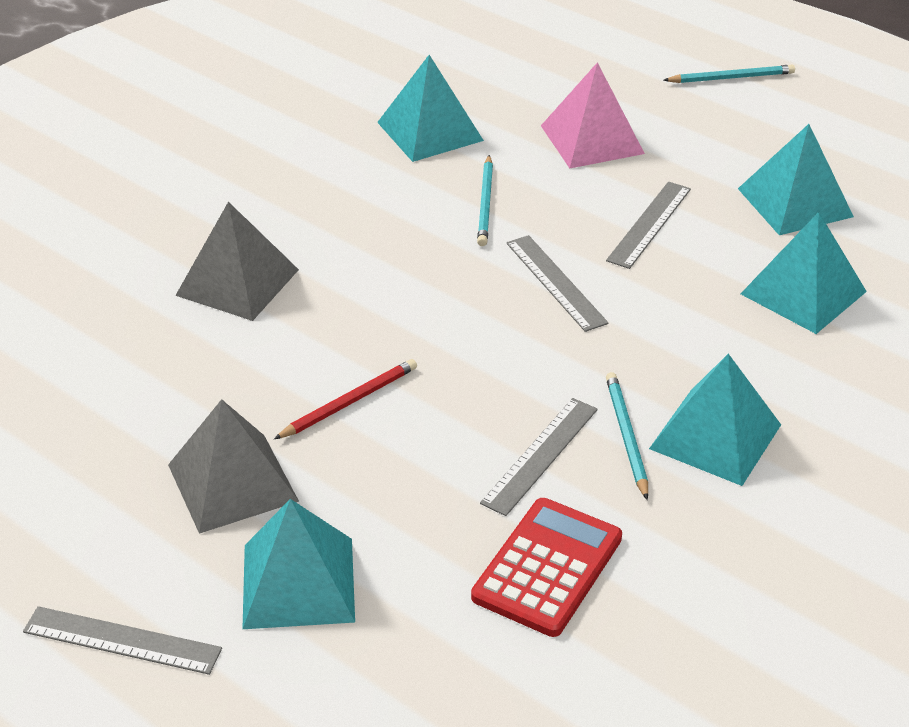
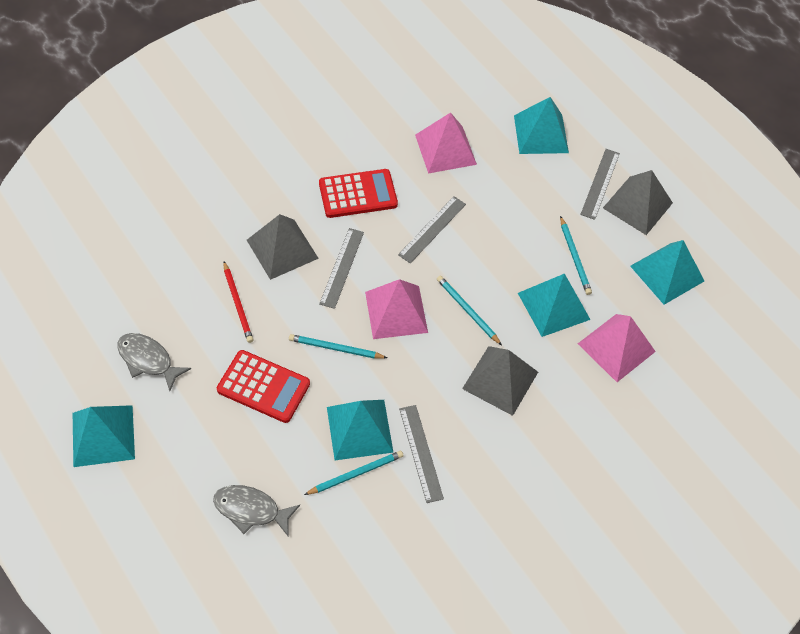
grey fish: none = 0 -> [117,333,191,391] [213,485,300,536] = 2
grey pyramid: [168,399,299,534] [175,202,299,321] = 2 -> [247,214,319,280] [462,346,538,416] [603,170,673,235] = 3
pink pyramid: [541,62,645,168] = 1 -> [365,279,428,339] [415,112,477,174] [578,314,656,382] = 3
red calculator: [471,498,622,637] = 1 -> [217,350,310,423] [319,169,398,218] = 2
turquoise pencil: [477,155,493,246] [606,372,648,500] [664,65,795,83] = 3 -> [289,334,387,359] [304,451,403,495] [437,276,502,345] [560,216,592,295] = 4

